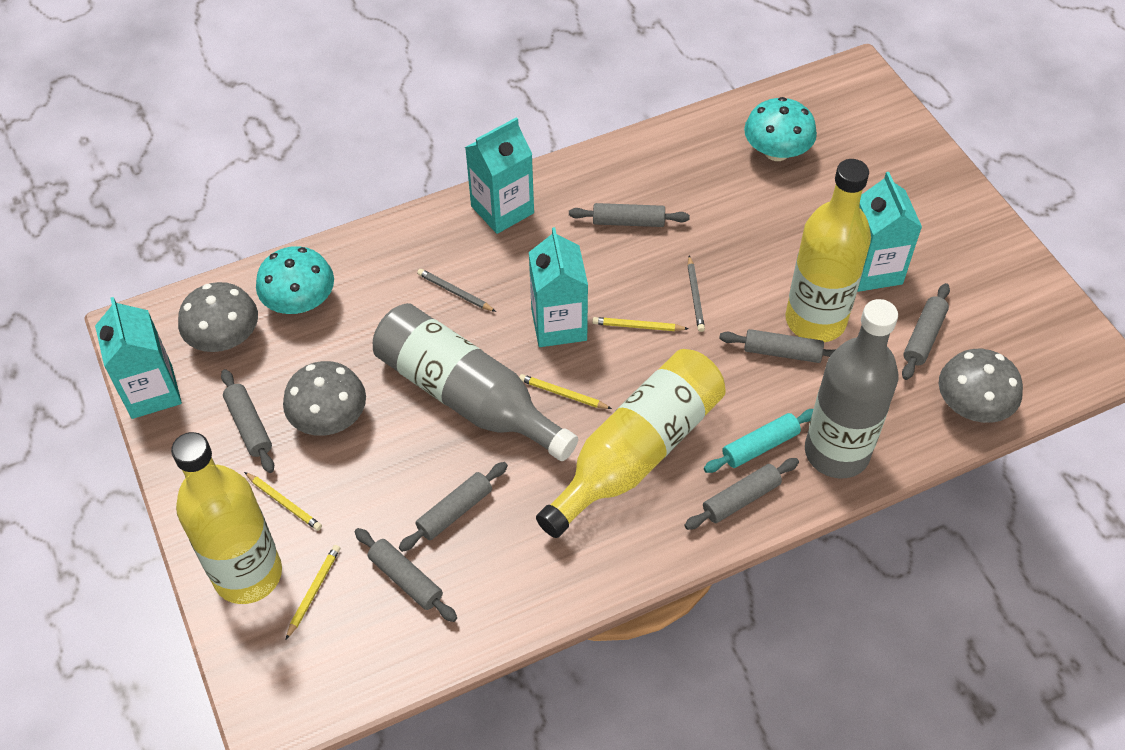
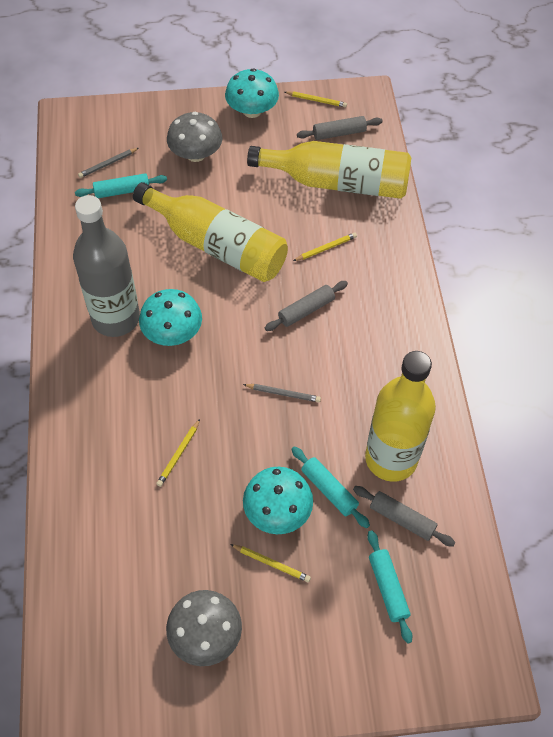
grey bottle: [373,303,578,461] [805,299,899,479] = 2 -> [73,195,140,337] = 1
grey mushroom: [178,282,258,352] [283,361,366,436] [939,349,1023,423] = 3 -> [166,590,242,666] [167,112,222,162] = 2
grey rolling pin: [221,369,274,473] [355,528,457,622] [399,462,508,552] [569,203,690,227] [684,458,799,530] [719,329,836,363] [902,283,950,380] = 7 -> [265,281,348,331] [297,116,383,140] [353,486,455,547] = 3
turquoise carton: [95,297,182,419] [465,117,534,234] [529,227,588,347] [857,172,922,292] = 4 -> none = 0
turquoise mushroom: [256,246,334,314] [744,97,817,161] = 2 -> [139,289,202,346] [225,68,279,118] [243,467,313,534] = 3
turquoise rolling pin: [704,409,813,473] = 1 -> [75,173,167,198] [291,446,370,528] [367,530,412,644] = 3

